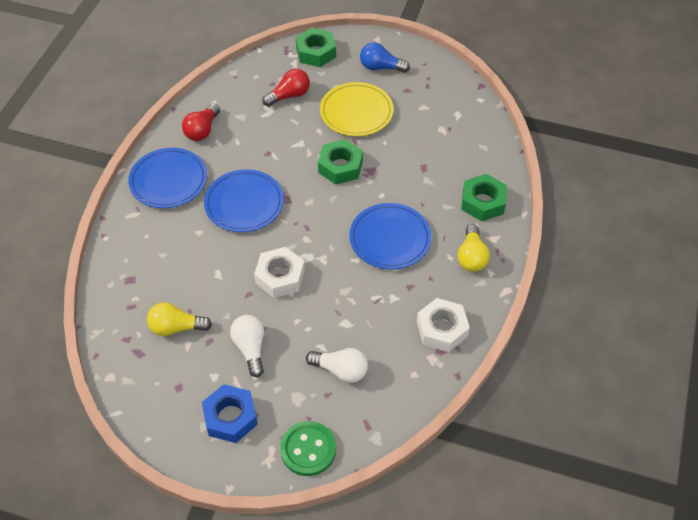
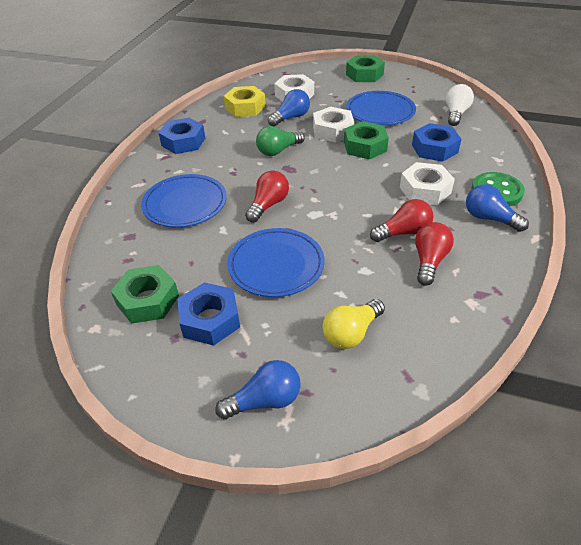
blue light bulb: [360,43,410,73] = 1 -> [215,360,300,420] [268,89,310,127] [466,184,529,232] = 3
blue nut: [202,384,258,443] = 1 -> [159,118,205,154] [178,282,240,346] [412,123,461,162] = 3
green light bulb: none = 0 -> [256,126,305,156] = 1
red light bulb: [182,104,220,141] [262,69,310,107] = 2 -> [245,170,289,223] [370,199,434,242] [415,222,454,286] = 3
white light bulb: [230,315,264,377] [306,348,368,383] = 2 -> [446,84,474,126] = 1
white nut: [254,247,305,298] [417,298,470,352] = 2 -> [274,74,314,102] [313,107,354,142] [400,162,455,205] = 3
yellow light bulb: [147,302,212,336] [458,224,490,272] = 2 -> [323,299,385,349] = 1
yellow nut: none = 0 -> [224,86,266,117] = 1
yellow plate: [320,82,394,136] = 1 -> none = 0

